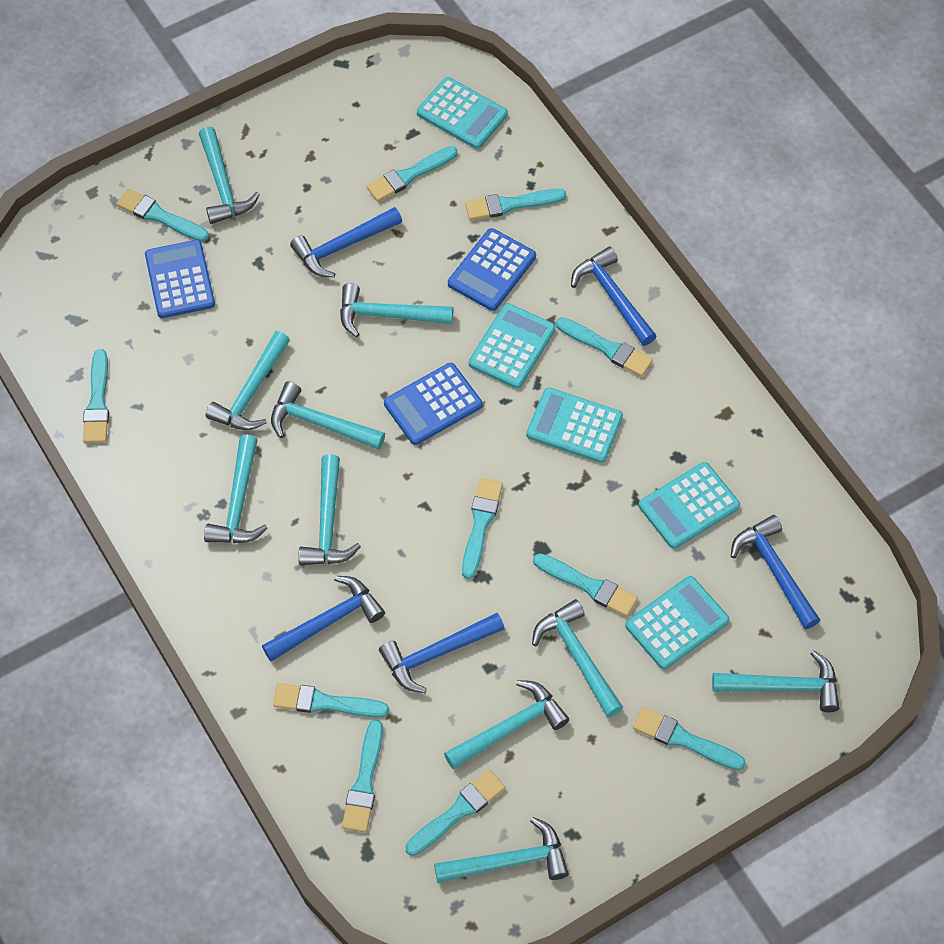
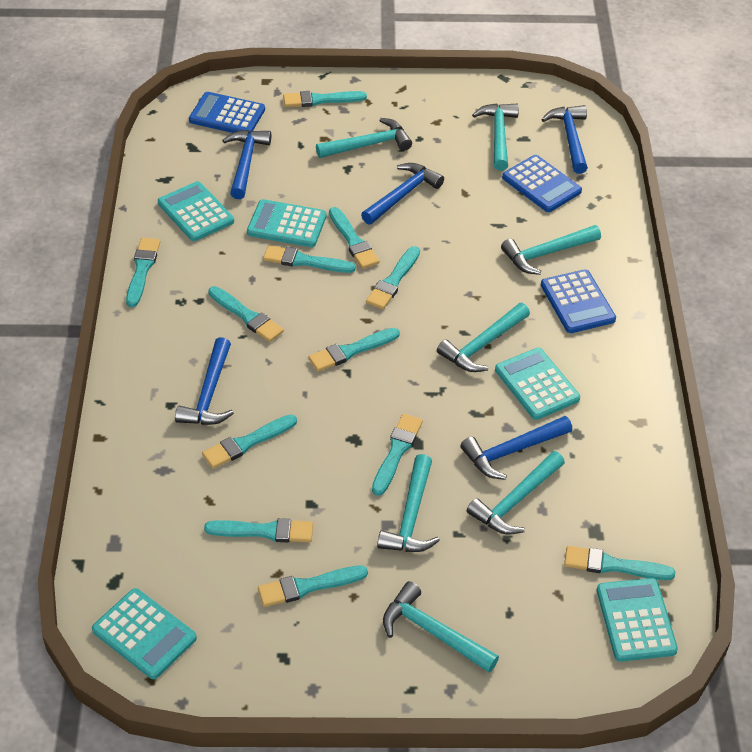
turquoise brush: [83,349,109,443] [116,189,209,242] [273,683,389,718] [342,719,383,832] [366,146,457,202] [406,769,505,856] [462,478,503,579] [465,189,566,220] [533,553,638,617] [556,317,653,377] [633,707,746,770] = 11 -> [126,238,160,307] [202,414,297,469] [204,518,313,543] [208,286,284,342] [258,565,368,607] [263,245,356,273] [283,91,367,107] [308,328,400,372] [329,207,380,269] [366,246,420,309] [372,414,423,496] [564,546,675,580] = 12
turquoise hammer: [199,126,260,224] [204,434,268,543] [206,331,290,430] [271,381,385,450] [298,454,361,565] [340,283,453,337] [434,817,569,883] [444,680,569,769] [532,599,623,717] [712,650,839,712] = 10 -> [316,118,412,158] [377,454,440,552] [383,581,499,672] [437,303,530,372] [467,451,565,535] [472,103,519,171] [501,225,601,275] = 7

